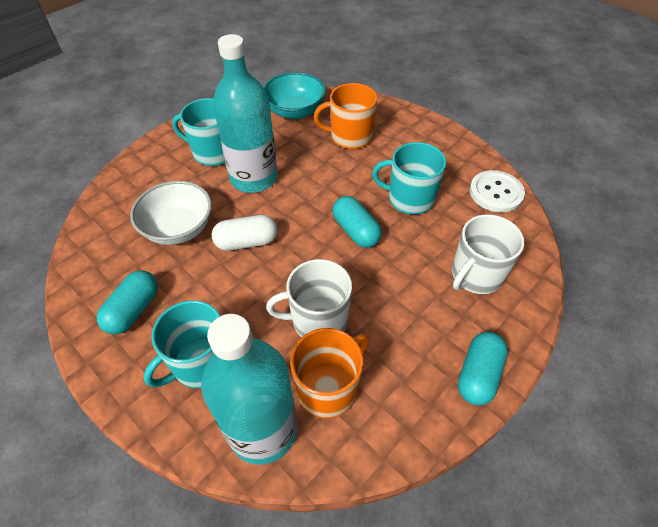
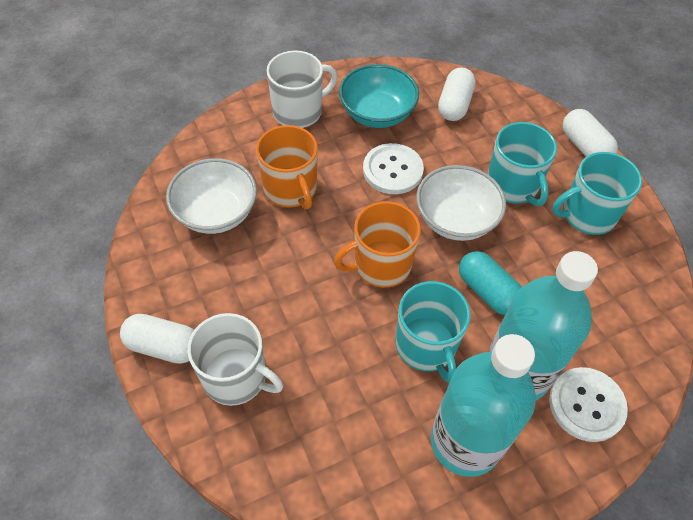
turquoise capsule: [97,270,158,334] [332,196,382,248] [458,332,508,406] = 3 -> [459,251,522,315] = 1
white bowl: [130,181,212,245] = 1 -> [166,158,257,234] [416,165,506,241] = 2
white button: [469,170,525,212] = 1 -> [363,143,424,194] [549,367,628,442] = 2
white capsule: [212,215,277,251] = 1 -> [120,314,194,364] [438,67,476,121] [563,109,618,157] = 3

